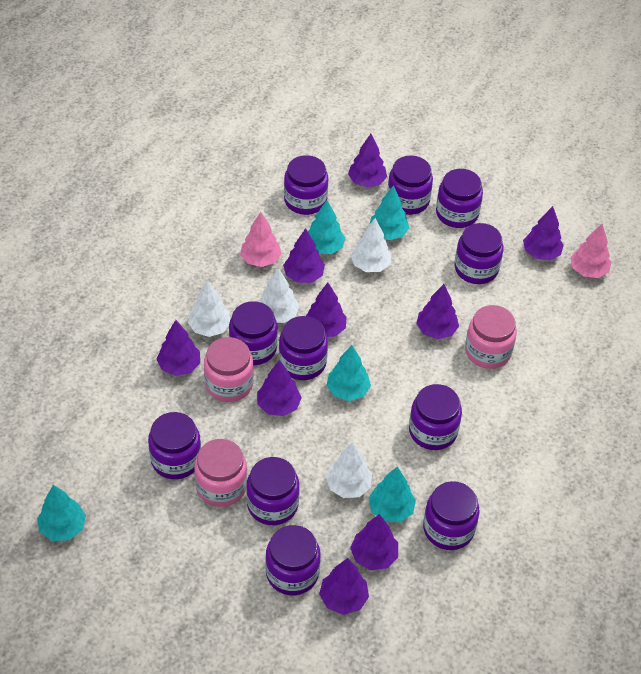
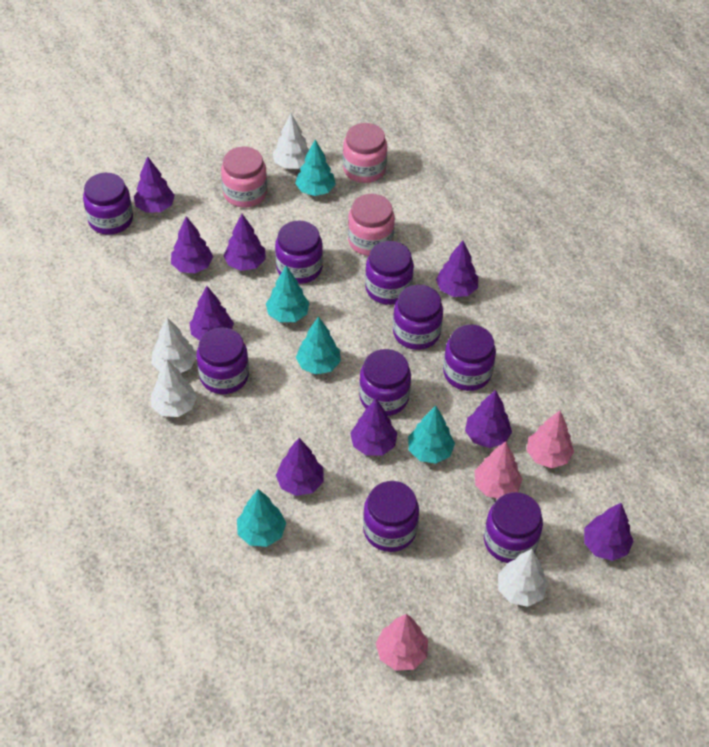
pink tree: [240,212,282,267] [570,224,611,278] = 2 -> [376,614,428,671] [475,441,522,498] [527,410,574,468] = 3
purple jar: [148,412,201,479] [229,301,278,365] [246,457,299,525] [266,525,320,595] [279,316,328,380] [284,155,328,215] [387,156,433,215] [409,384,462,450] [423,481,480,550] [436,169,483,228] [455,223,503,284] = 11 -> [83,173,133,235] [197,327,249,394] [275,221,323,284] [359,349,411,416] [363,481,419,552] [365,241,414,305] [393,285,443,350] [443,325,496,391] [484,492,543,563] = 9

